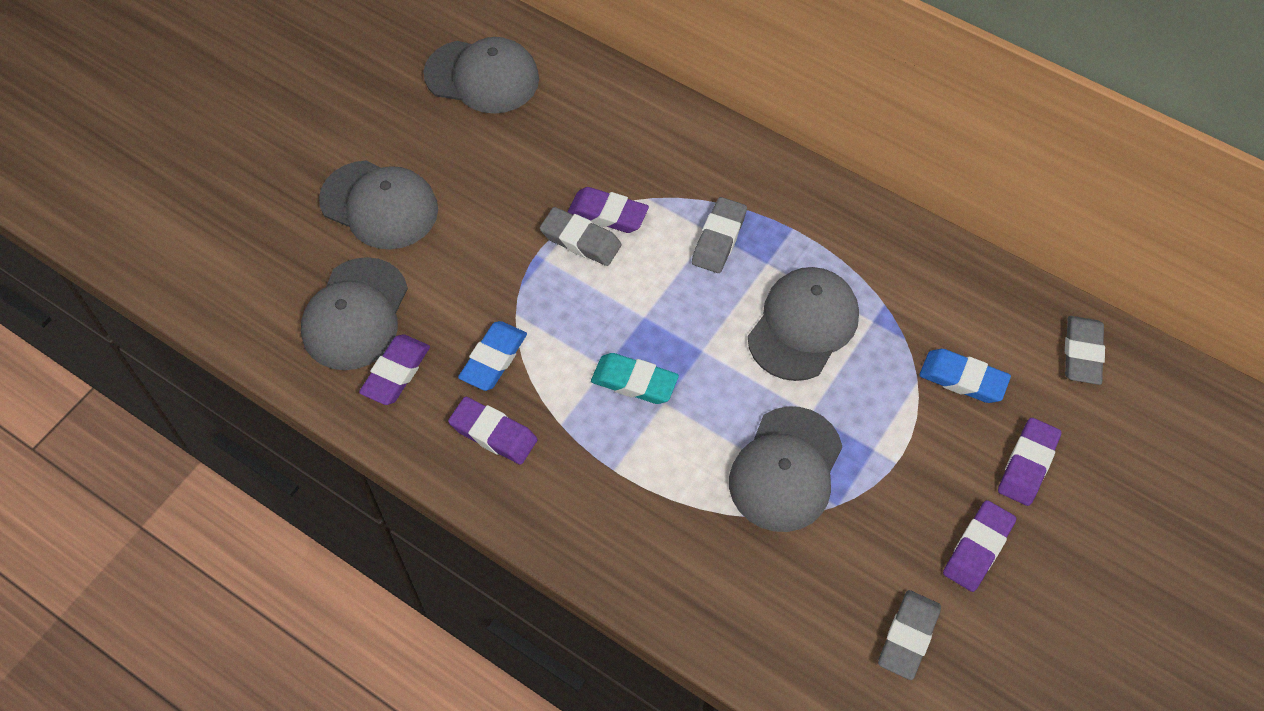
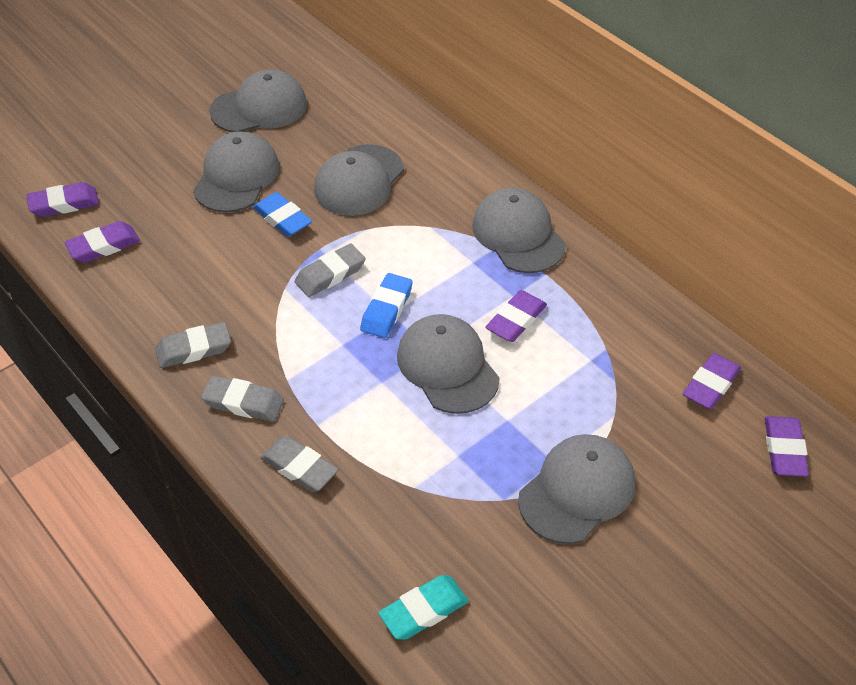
grey cap: [301,257,408,370] [319,160,438,249] [423,37,539,114] [729,406,842,532] [748,267,859,381] = 5 -> [193,131,279,213] [209,70,307,132] [314,144,404,216] [397,314,500,414] [472,188,566,273] [518,434,635,544] = 6

